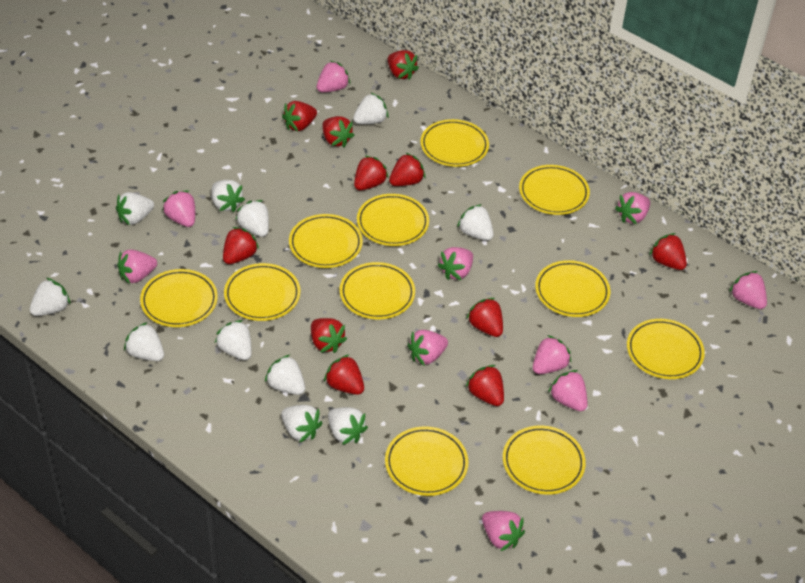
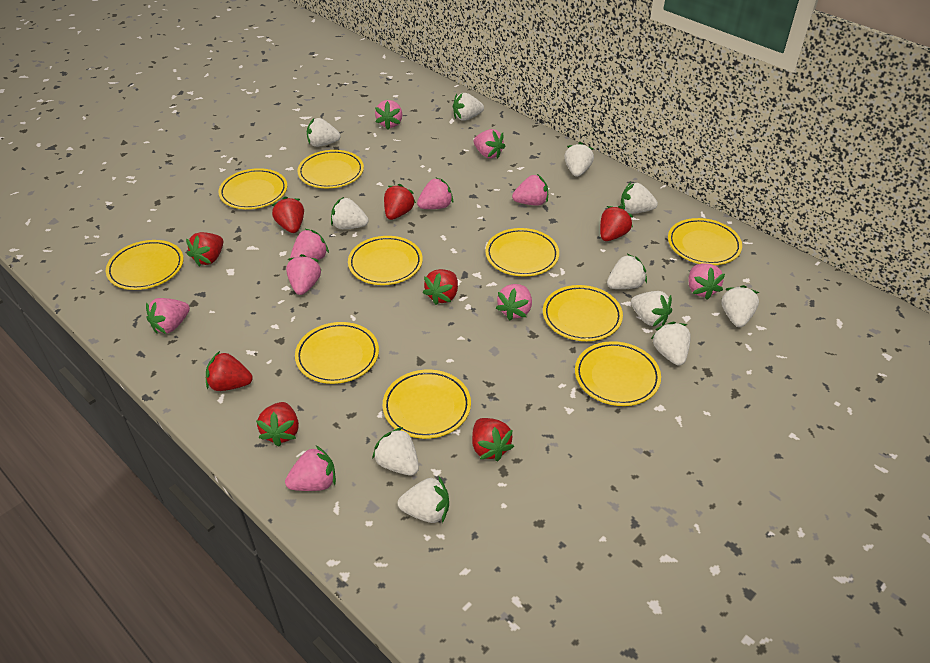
red strawberry: [223,227,259,264] [282,101,317,131] [311,318,347,353] [322,116,355,147] [324,354,364,395] [354,155,389,190] [387,50,419,80] [389,152,425,186] [466,298,503,337] [466,365,504,406] [649,233,687,270] = 11 -> [186,232,223,267] [206,351,253,391] [256,402,299,447] [272,196,304,233] [384,184,416,220] [423,269,458,305] [472,418,514,461] [600,206,633,241] = 8
yellow plate: [140,269,218,327] [224,263,300,321] [289,214,363,268] [340,262,415,319] [357,194,429,246] [385,426,468,496] [421,119,489,167] [503,425,586,495] [519,165,590,215] [535,260,610,317] [627,319,705,379] = 11 -> [106,240,184,290] [219,168,287,209] [295,322,379,384] [297,150,364,188] [348,236,423,285] [383,369,471,439] [485,228,559,277] [543,285,623,341] [575,341,661,406] [668,218,742,265] = 10

